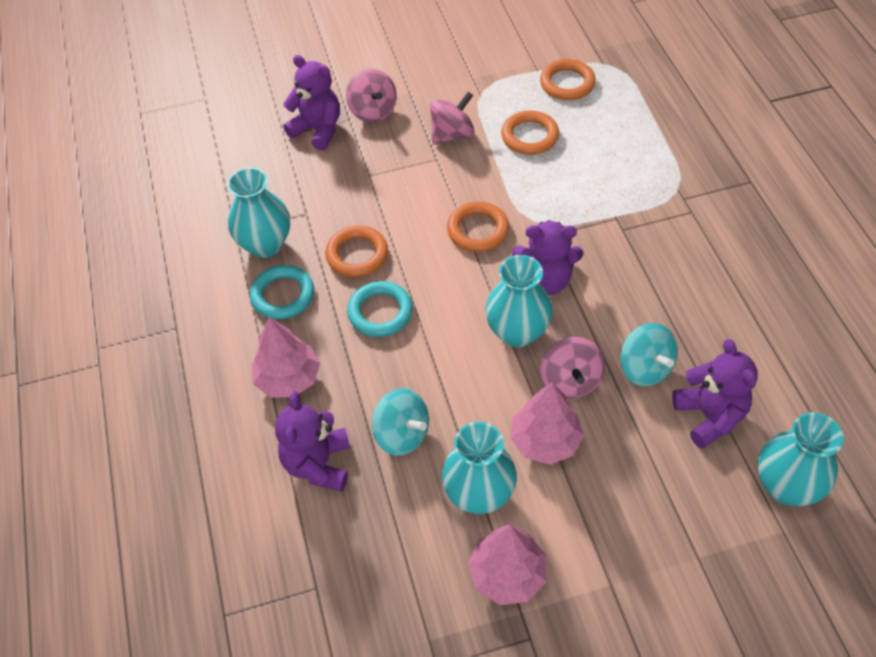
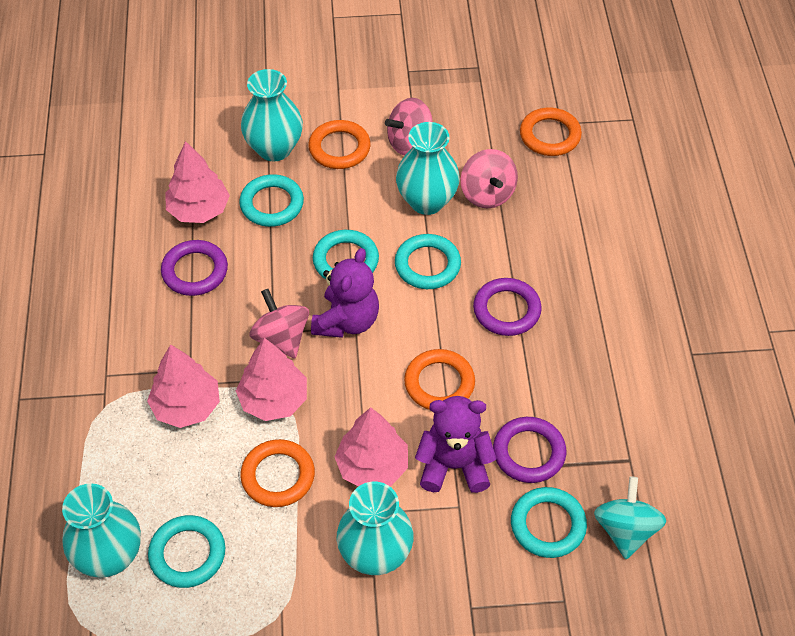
pink tree: [252,318,320,398] [468,525,546,605] [510,382,584,465] = 3 -> [147,344,220,428] [165,141,230,223] [236,338,307,421] [335,407,408,487] = 4
purple ring: none = 0 -> [161,240,228,296] [473,278,542,336] [493,417,566,483] = 3
purple teddy bear: [275,392,350,492] [283,55,340,151] [512,220,583,295] [672,339,758,449] = 4 -> [311,248,379,338] [415,396,497,493] = 2
turquoise ring: [250,265,314,319] [347,281,413,337] = 2 -> [148,515,225,588] [239,174,304,227] [313,230,379,279] [395,234,461,289] [511,487,587,558] = 5
turquoise spinning top: [372,388,429,456] [621,323,678,386] = 2 -> [594,477,666,559] = 1

